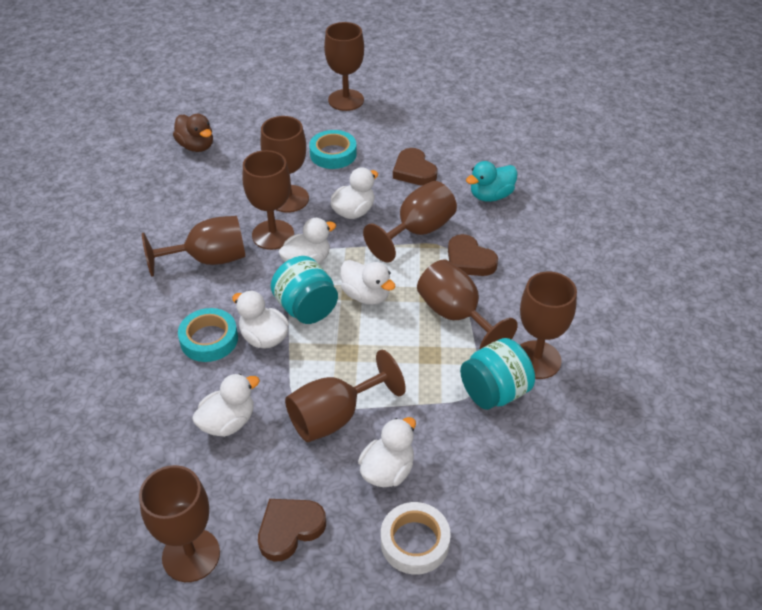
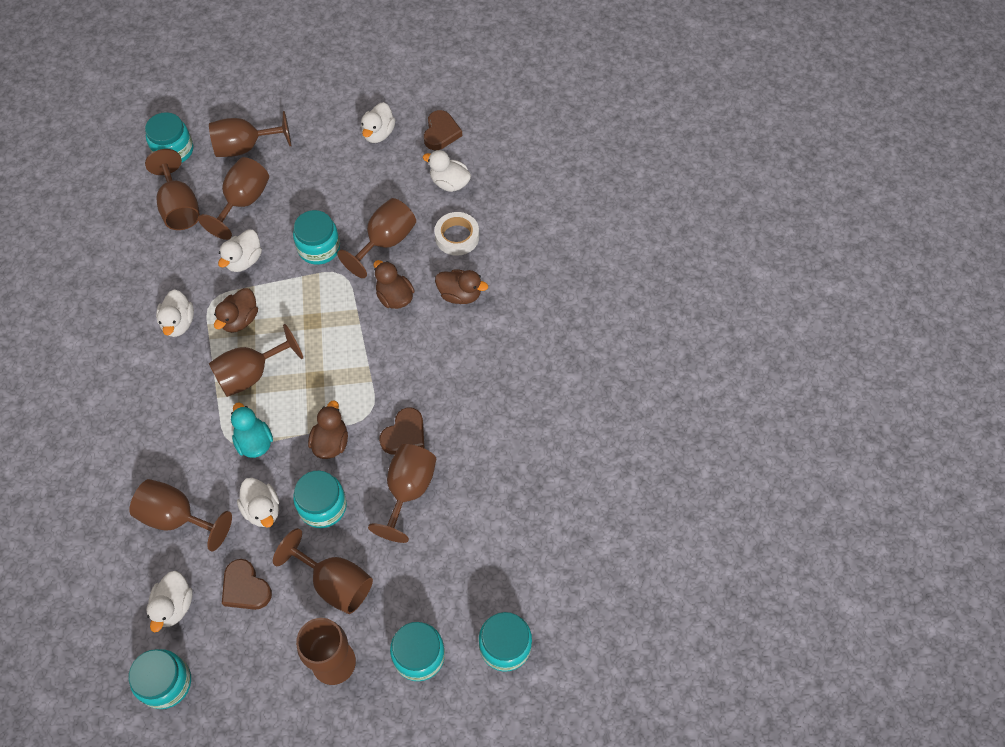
brown duck: [173,114,213,152] = 1 -> [214,288,258,333] [308,400,348,459] [374,260,415,309] [435,269,488,304] = 4
turquoise jar: [271,256,338,324] [460,338,535,410] = 2 -> [128,649,191,709] [145,112,193,163] [293,210,340,265] [293,470,347,528] [390,622,445,681] [479,612,532,672] = 6
turquoise tape: [178,308,238,362] [309,130,357,169] = 2 -> none = 0

